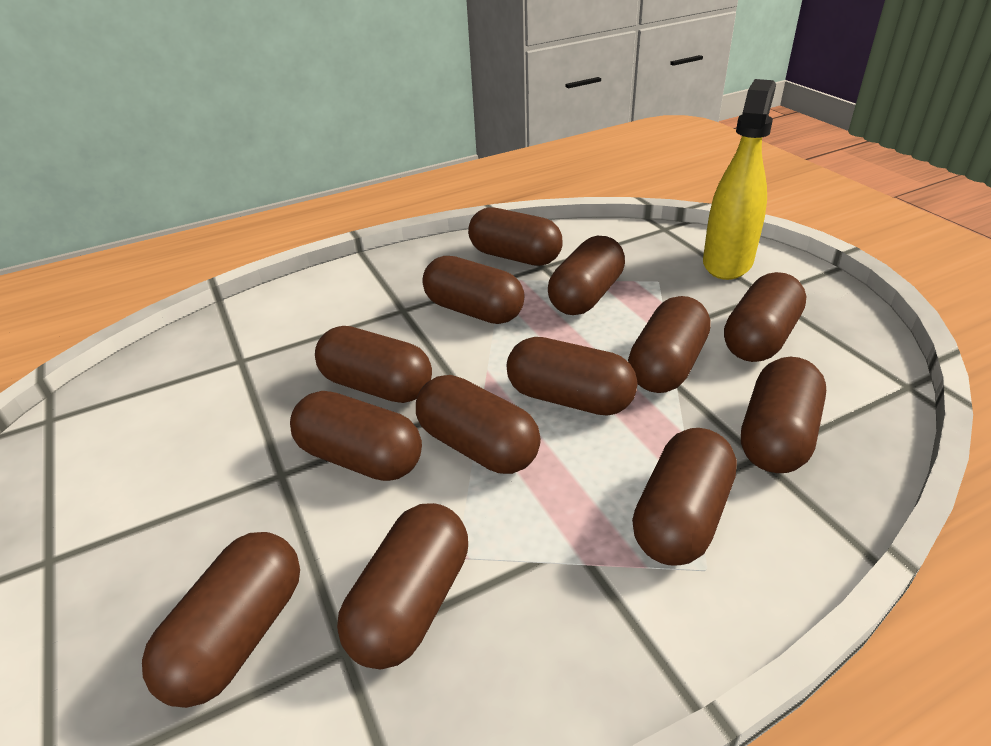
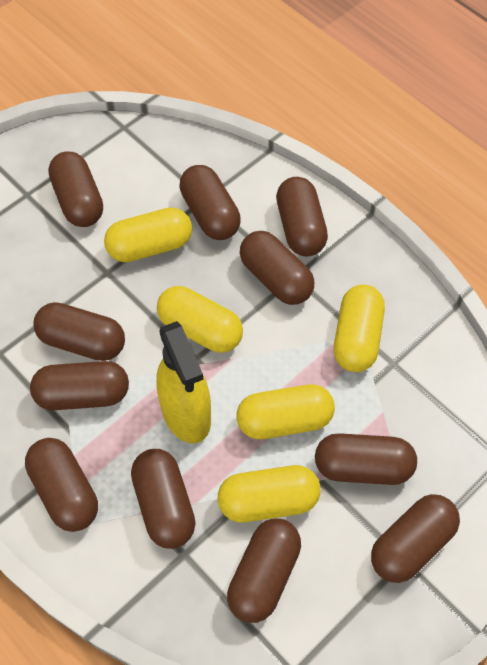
brown capsule: [142,532,300,708] [290,391,422,481] [315,326,432,403] [337,503,468,669] [416,375,541,474] [423,256,525,324] [468,207,563,266] [507,337,638,416] [548,236,625,315] [628,296,711,393] [632,428,737,566] [724,272,806,362] [741,357,826,473] = 13 -> [25,438,98,532] [30,361,129,410] [34,302,125,361] [48,152,103,227] [131,449,195,549] [179,165,241,240] [227,518,301,623] [240,231,314,305] [276,177,328,257] [315,433,417,485] [371,494,460,583] = 11
yellow capsule: none = 0 -> [104,207,192,262] [157,286,243,353] [218,465,321,522] [236,384,335,439] [334,285,385,372] = 5

